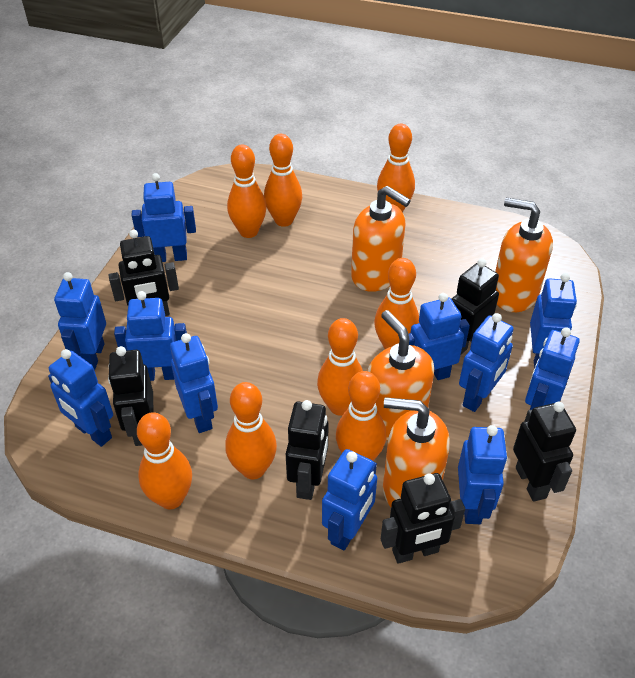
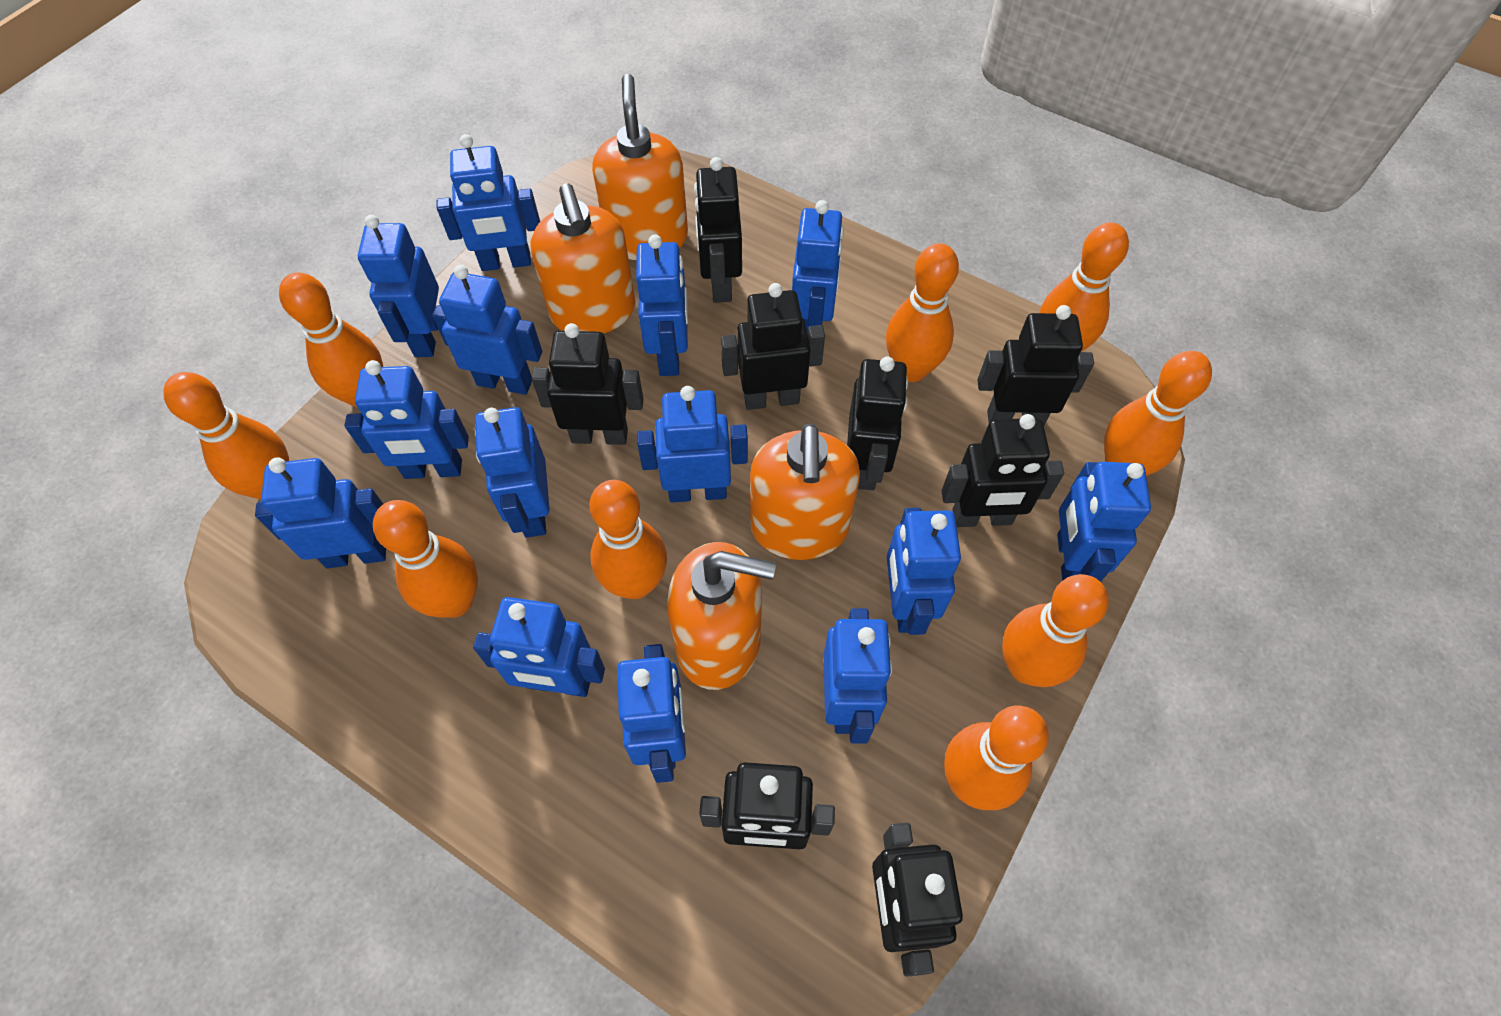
black robot: [108,346,153,446] [109,230,179,316] [286,400,329,500] [381,473,465,564] [452,258,499,354] [513,402,576,502] = 6 -> [532,323,644,445] [694,157,742,303] [699,762,835,849] [721,283,825,410] [847,357,908,490] [872,823,963,977] [942,414,1064,527] [978,305,1094,425] = 8
blue robot: [48,349,113,447] [54,272,106,371] [114,291,187,381] [132,173,196,262] [170,333,218,433] [322,449,377,550] [409,293,470,380] [458,425,507,524] [459,313,514,412] [525,327,580,410] [530,273,577,368] = 11 -> [255,457,386,568] [345,360,469,479] [358,215,439,357] [432,265,542,395] [437,134,540,271] [473,597,605,697] [475,407,550,538] [617,644,686,783] [636,235,688,376] [637,386,748,502] [792,200,844,335] [823,608,892,744] [887,508,961,635] [1057,462,1151,582] = 14
orange bowling pin: [137,412,192,509] [225,382,277,479] [227,144,267,238] [264,134,302,227] [317,318,363,416] [336,371,386,461] [374,258,419,349] [377,124,415,212] = 8 -> [163,372,289,499] [279,272,383,408] [373,500,478,618] [589,480,667,599] [886,243,959,382] [944,706,1049,810] [1002,574,1109,687] [1040,222,1129,352] [1104,351,1212,476] = 9

